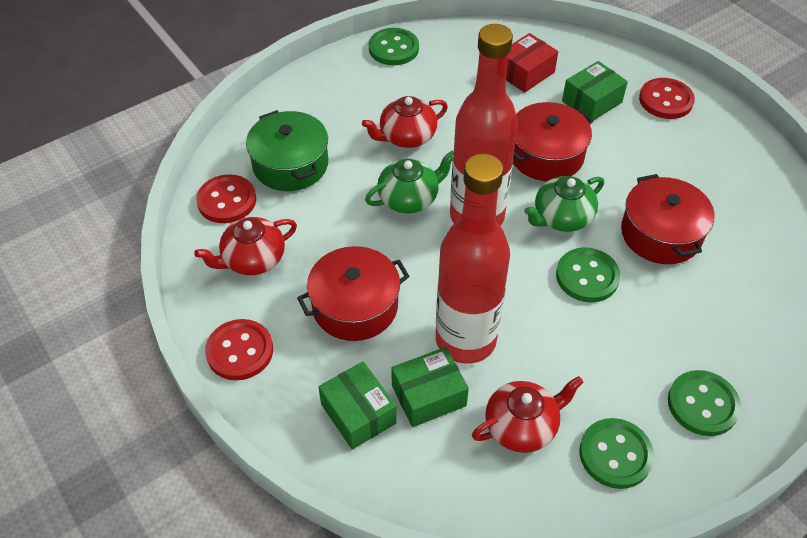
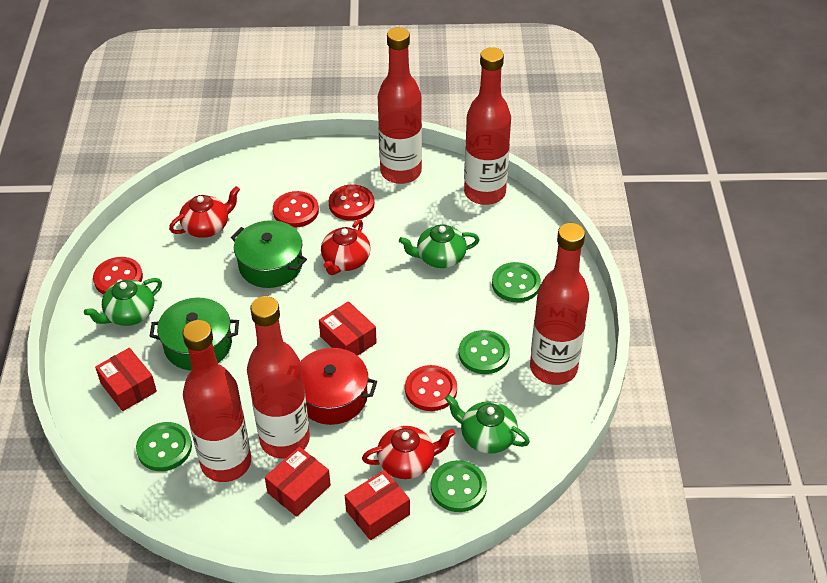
green box: [318,361,397,450] [391,347,469,427] [562,61,628,120] = 3 -> none = 0
green pot: [246,110,328,191] = 1 -> [150,298,239,370] [231,220,307,288] = 2
green teapot: [365,151,454,213] [524,176,604,232] = 2 -> [84,278,162,326] [399,224,480,268] [445,395,530,454] = 3
red bottle: [436,154,510,363] [450,24,518,226] = 2 -> [182,320,251,482] [247,296,310,458] [378,27,422,184] [464,47,511,205] [530,223,589,385] = 5
red box: [506,33,558,93] = 1 -> [95,348,157,411] [265,447,331,517] [319,301,377,356] [345,470,410,540] = 4
red button: [196,174,256,223] [205,319,273,380] [639,78,695,119] = 3 -> [93,257,143,294] [273,191,319,228] [329,184,374,221] [405,365,457,411] = 4
red pot: [297,246,410,341] [513,102,594,181] [621,174,715,264] = 3 -> [300,348,377,425] = 1

